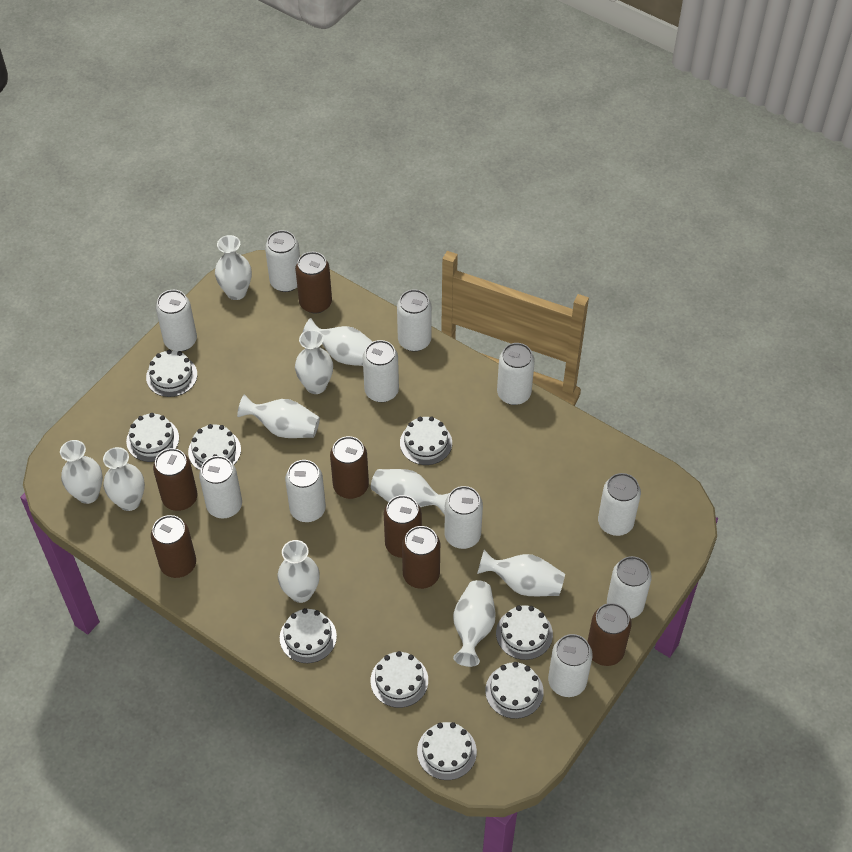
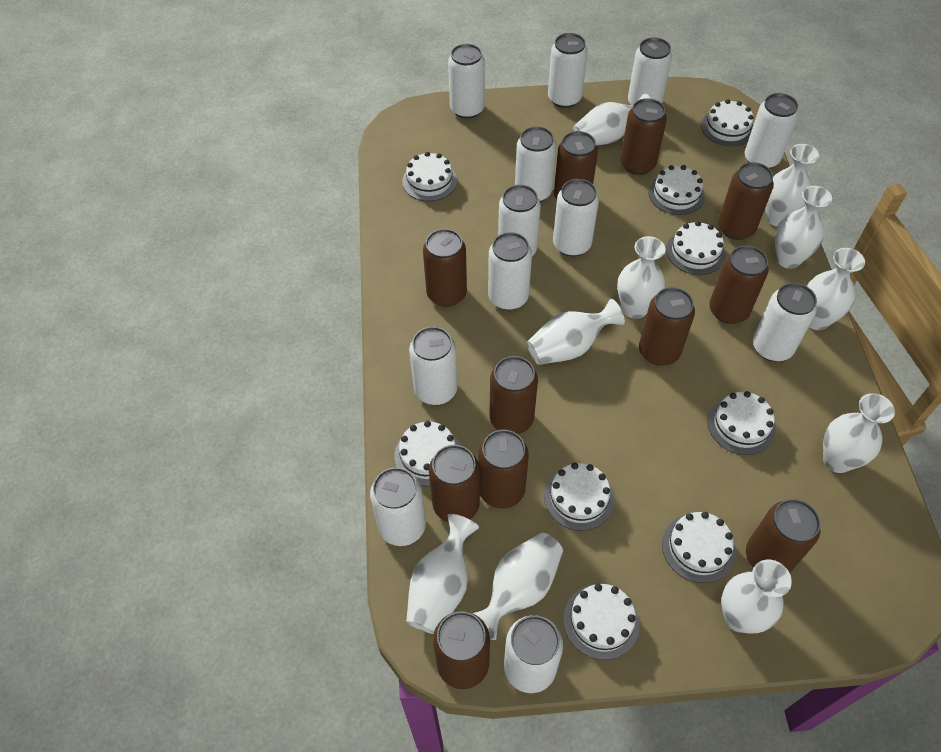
brown can: [151,515,196,578] [153,448,198,511] [295,252,332,314] [330,436,369,499] [384,495,422,558] [402,526,440,589] [587,603,632,666] = 7 -> [423,229,467,307] [429,445,480,523] [433,611,490,689] [478,430,529,509] [490,356,538,434] [554,131,598,199] [620,98,667,175] [639,287,695,366] [709,246,769,324] [718,162,774,240] [746,499,820,573] = 11
white can: [156,290,197,352] [199,456,242,518] [265,230,300,292] [285,460,326,522] [363,340,399,402] [397,289,432,352] [444,486,483,549] [497,343,535,405] [548,634,593,697] [598,473,641,536] [607,556,652,619] = 11 -> [370,467,426,546] [409,327,458,405] [448,44,485,119] [488,232,532,310] [498,185,541,256] [504,615,563,693] [515,126,556,202] [548,33,588,108] [553,179,599,257] [628,37,672,105] [745,93,798,169] [753,283,817,361] = 12

